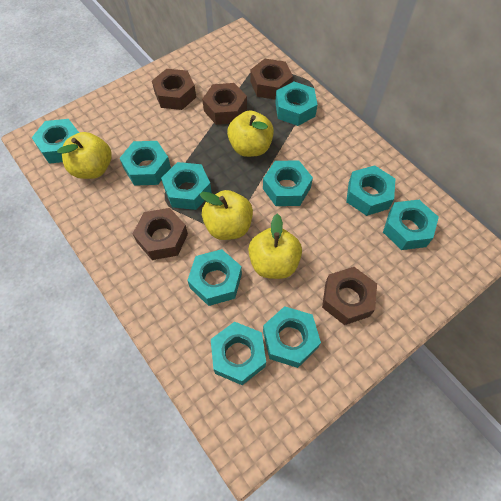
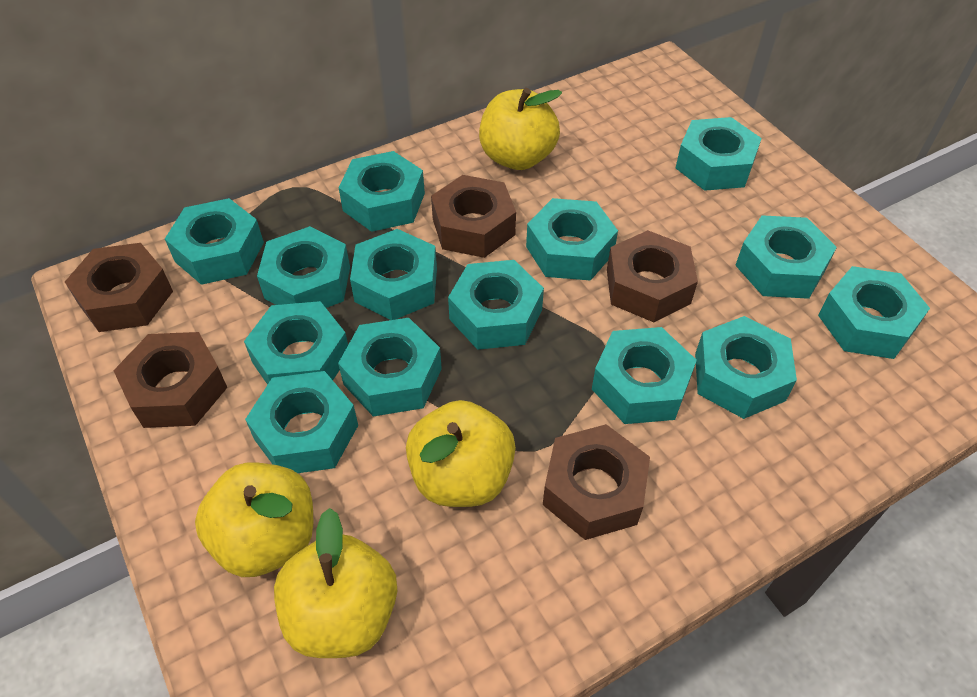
turquoise nut: [32,119,79,164] [120,141,171,186] [161,162,212,210] [187,249,242,306] [211,322,266,385] [263,161,313,206] [263,306,321,368] [275,82,318,126] [346,165,395,216] [383,200,439,250] = 10 -> [165,198,264,285] [244,301,348,385] [245,371,358,473] [257,226,350,308] [338,151,425,232] [338,318,442,416] [350,229,437,320] [448,260,544,350] [526,198,618,281] [592,327,697,424] [676,117,762,191] [695,316,797,419] [735,215,837,299] [818,266,930,359] = 14

